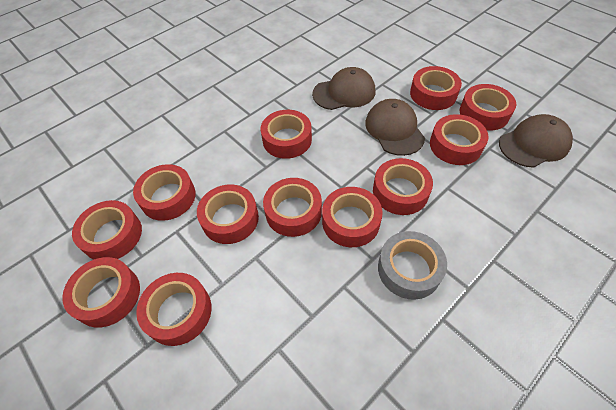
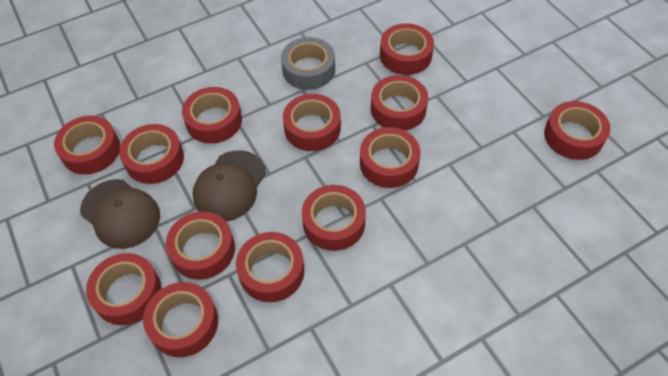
brown cap: [312,67,375,110] [365,99,425,156] [499,114,573,168] = 3 -> [80,179,160,249] [193,150,266,221] = 2
red tape: [62,257,140,328] [72,200,142,260] [133,164,196,221] [136,273,212,346] [197,185,259,244] [260,110,312,159] [263,178,322,237] [322,187,383,247] [373,158,433,215] [410,66,462,110] [430,114,488,165] [460,84,516,131] = 12 -> [54,116,120,175] [86,253,161,325] [119,124,184,184] [143,282,218,357] [166,211,235,280] [182,87,242,143] [236,232,304,302] [283,94,341,151] [302,185,366,251] [360,127,421,188] [371,75,428,131] [380,23,434,75] [544,101,610,160] = 13

